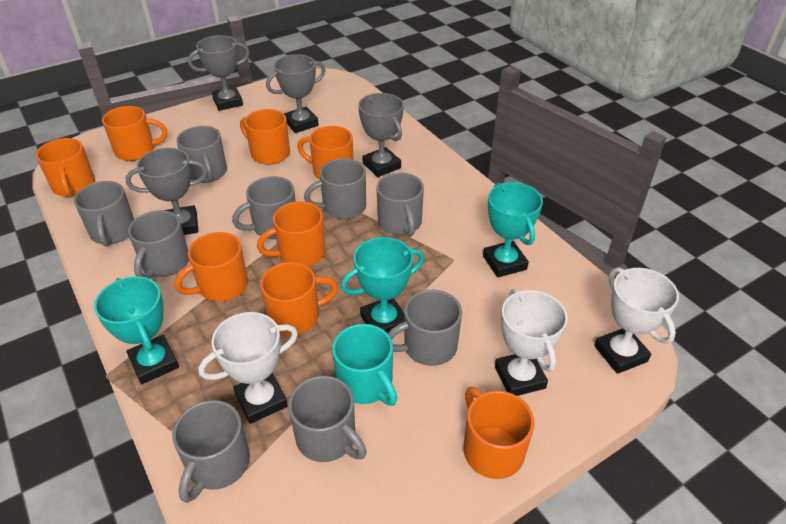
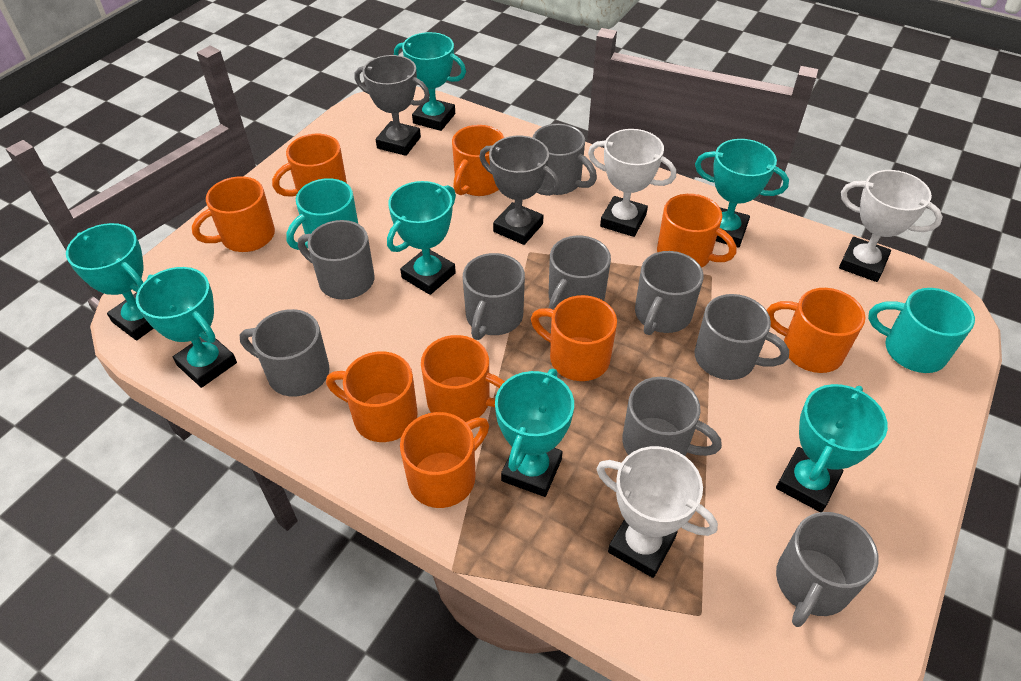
grey trophy: [125,148,208,235] [188,35,250,111] [266,54,326,133] [358,93,404,177] = 4 -> [355,55,430,156] [479,136,560,245] = 2
orange mug: [36,138,95,197] [102,106,167,161] [175,232,248,301] [240,109,290,165] [257,201,325,266] [260,262,338,335] [297,126,353,180] [463,387,535,479] = 8 -> [192,176,275,252] [272,134,347,197] [326,352,418,442] [400,412,489,508] [421,335,505,422] [452,125,504,196] [531,295,617,381] [657,194,736,268] [766,288,865,373] = 9
turquoise mug: [332,324,397,406] = 1 -> [286,178,358,250] [868,288,975,373] = 2
turquoise trophy: [94,276,179,384] [341,237,425,333] [483,182,543,278] = 3 -> [66,223,154,341] [136,267,237,388] [387,181,456,295] [394,32,466,131] [495,369,574,497] [695,139,789,248] [776,384,888,512] = 7

